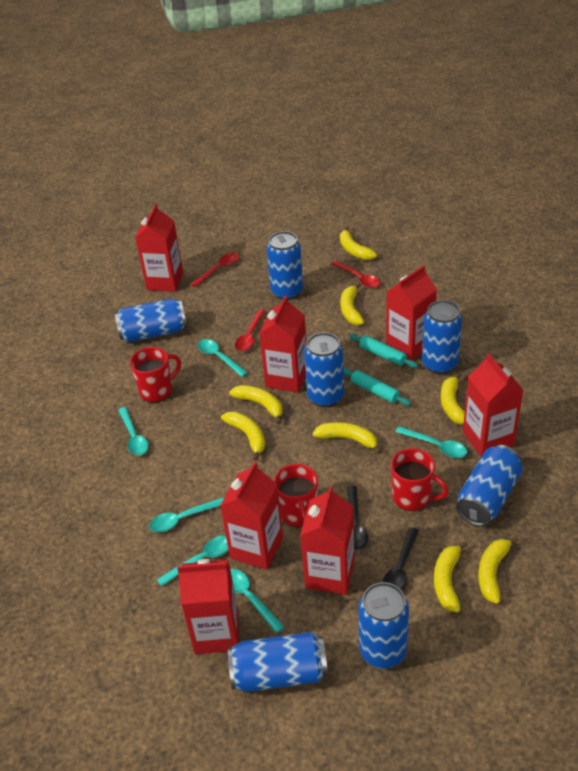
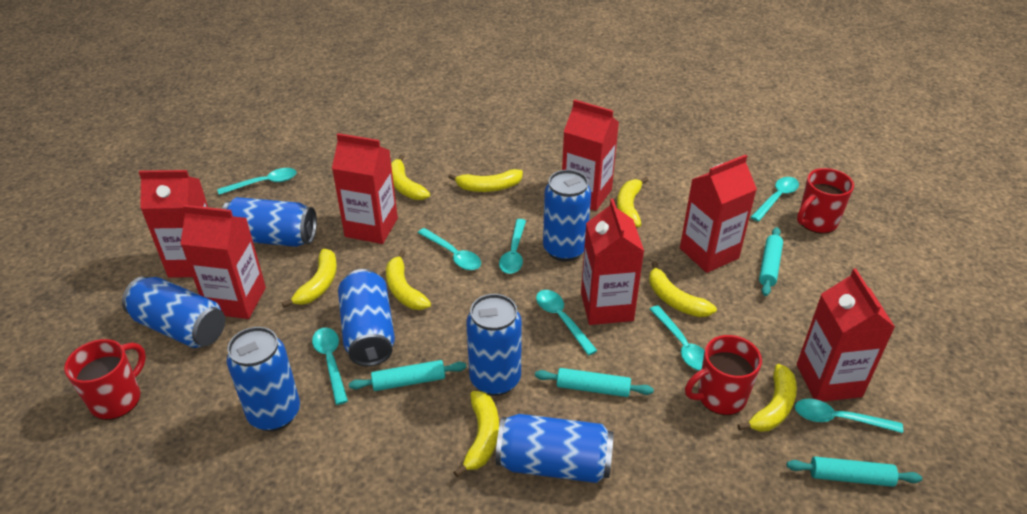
black spoon: [347,486,368,550] [383,527,419,591] = 2 -> none = 0
red spoon: [190,253,239,287] [235,309,265,351] [332,260,381,288] = 3 -> none = 0
turquoise rolling pin: [344,368,411,406] [349,334,418,368] = 2 -> [349,360,467,391] [535,368,654,397] [759,227,783,296] [786,457,922,487] = 4
turquoise spoon: [118,407,148,455] [149,497,224,532] [157,536,228,587] [198,339,248,377] [230,569,284,633] [395,426,467,458] = 6 -> [217,168,297,195] [312,327,348,405] [418,228,481,270] [499,219,526,274] [536,290,598,355] [650,305,705,370] [751,177,799,222] [795,399,903,433] = 8

